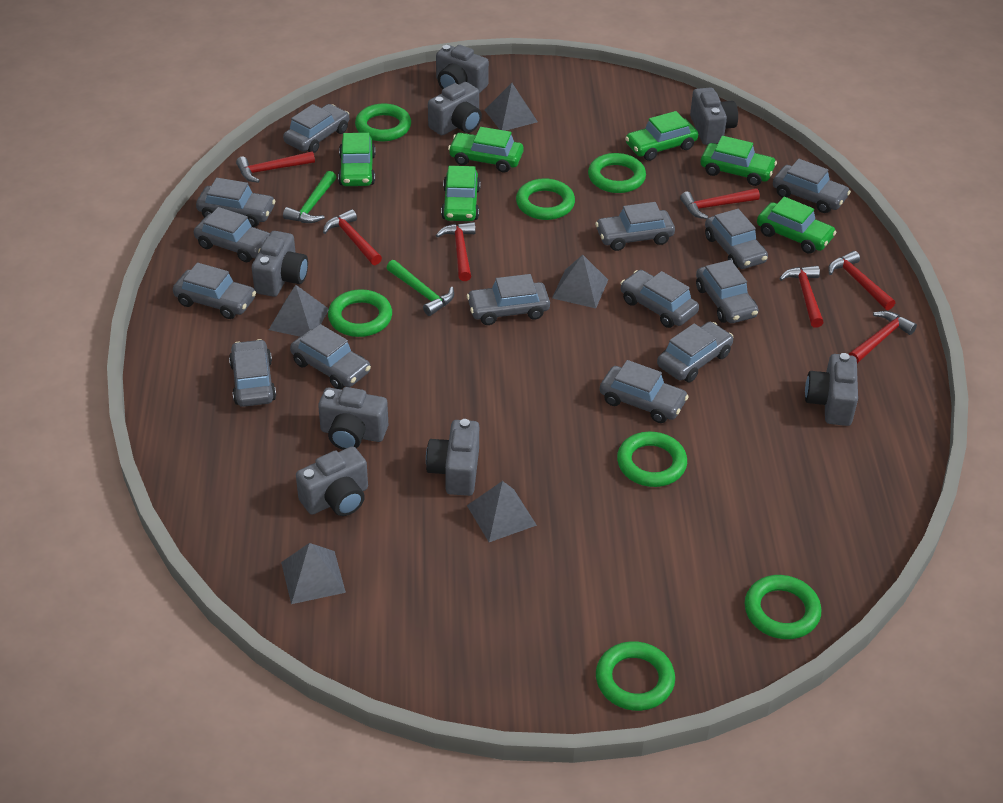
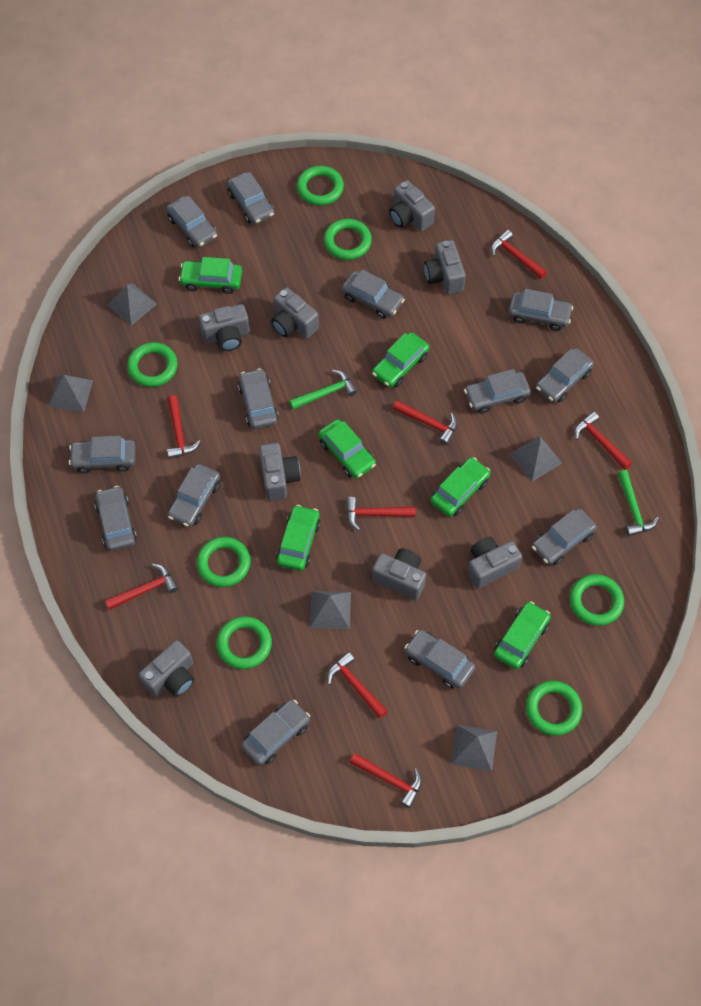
grey car: [173,263,256,319] [194,207,270,262] [196,178,276,227] [229,339,276,407] [283,104,349,153] [290,324,371,389] [467,274,550,325] [595,202,675,251] [600,360,689,423] [620,270,699,328] [657,322,733,382] [696,260,759,323] [705,209,768,269] [773,159,851,213] = 14 -> [69,436,136,473] [95,486,137,551] [166,196,217,248] [168,464,220,527] [227,172,274,225] [238,368,279,429] [241,699,310,766] [342,269,405,319] [404,630,475,689] [464,369,531,414] [508,289,573,331] [532,508,597,565] [536,348,594,403] = 13
red hammer: [236,151,315,183] [323,209,382,265] [436,222,476,281] [680,188,760,219] [779,266,824,328] [828,251,895,310] [848,311,917,364] = 7 -> [105,564,178,610] [167,395,200,459] [327,652,388,719] [346,497,416,531] [350,753,422,808] [393,400,457,445] [491,230,547,279] [574,412,632,470] = 8

